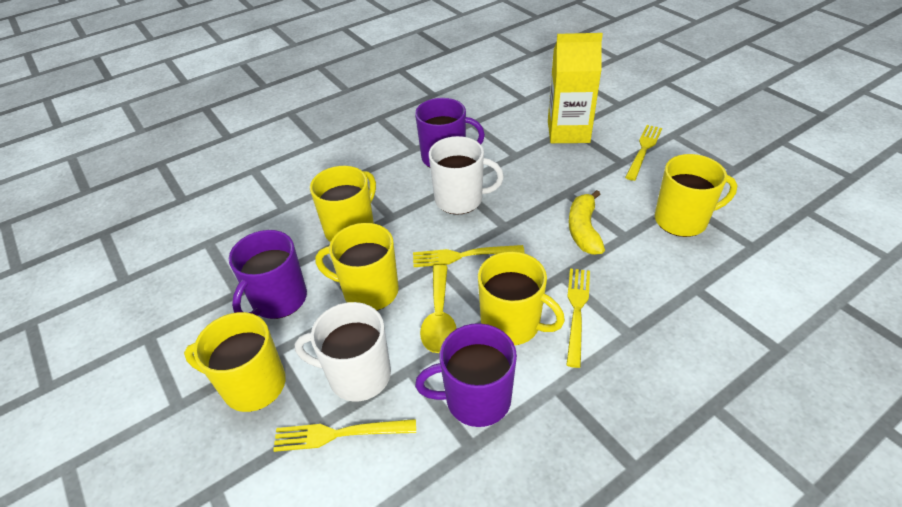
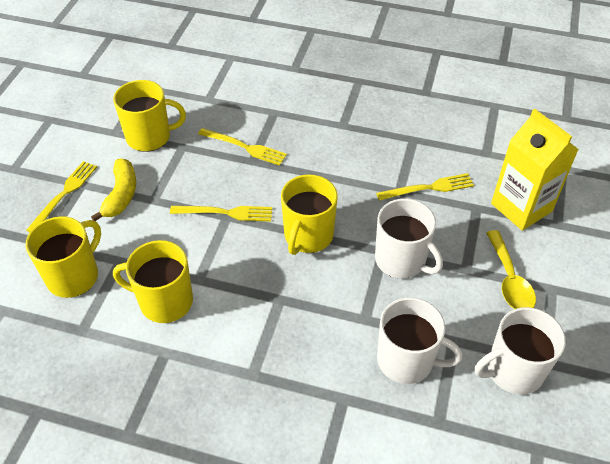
purple mug: [229,230,307,319] [415,98,485,167] [415,323,517,427] = 3 -> none = 0
white mug: [295,302,391,402] [429,136,504,215] = 2 -> [375,199,443,279] [377,297,462,384] [475,307,566,395] = 3
yellow mug: [184,312,286,412] [310,166,376,242] [315,223,399,310] [478,251,565,345] [655,154,737,237] = 5 -> [26,216,101,298] [113,80,186,152] [113,240,193,323] [281,175,338,255] = 4

